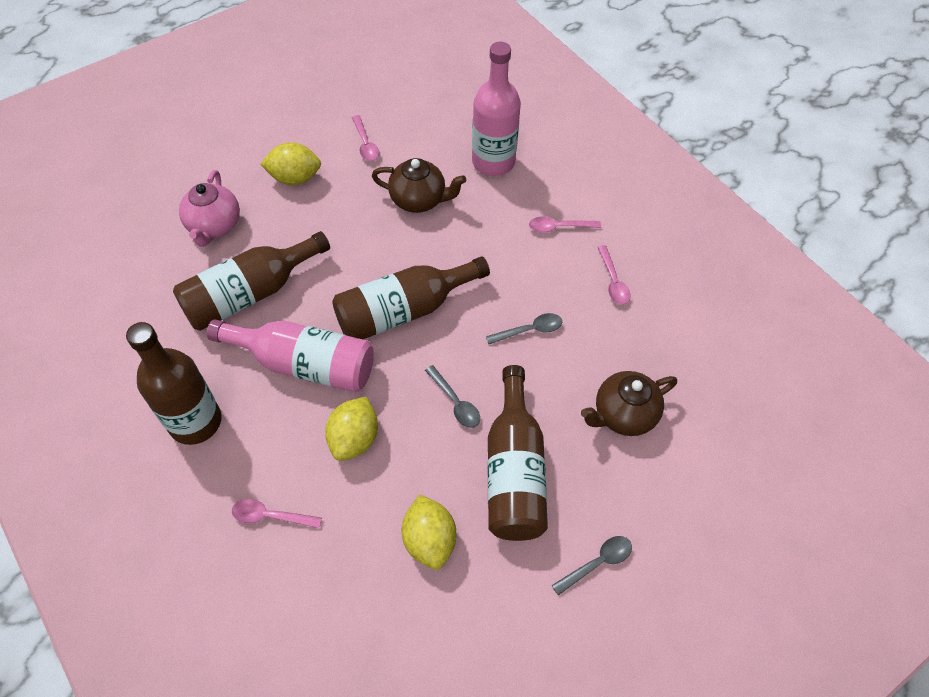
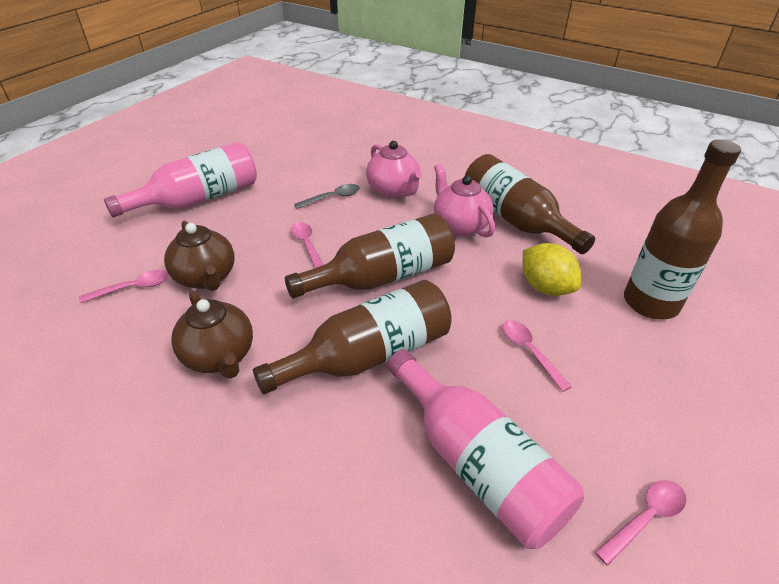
grey spoon: [425,365,480,428] [486,313,562,344] [552,536,632,595] = 3 -> [294,184,360,209] = 1
pink teapot: [179,170,240,247] = 1 -> [366,141,422,198] [434,164,495,238] = 2
yellow lemon: [260,142,321,185] [325,397,378,461] [402,494,456,570] = 3 -> [523,243,581,296] = 1

